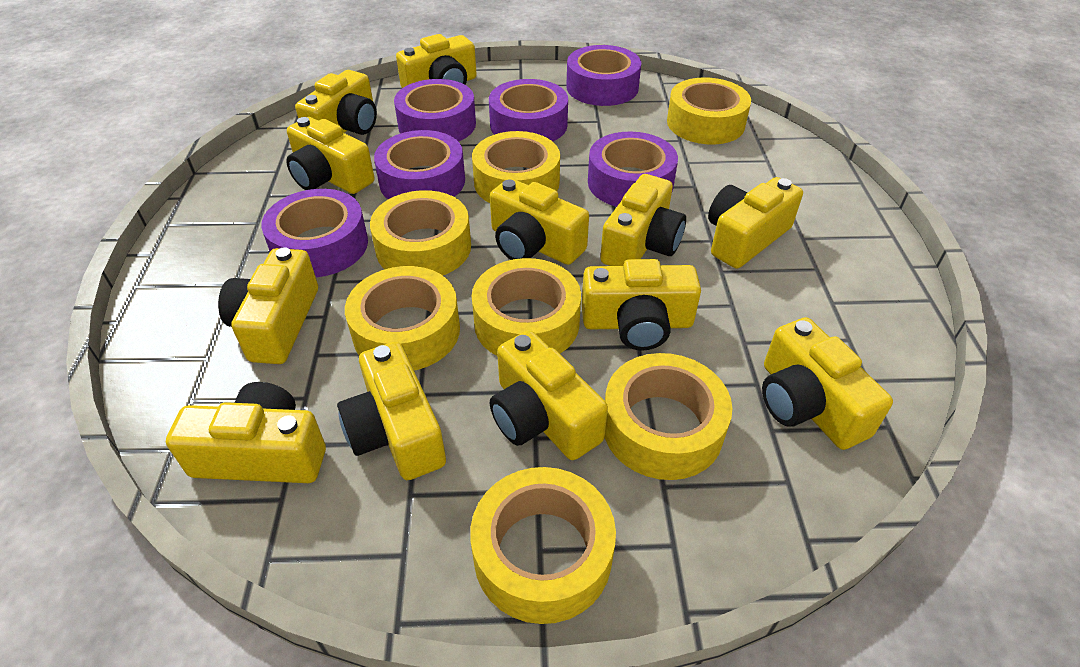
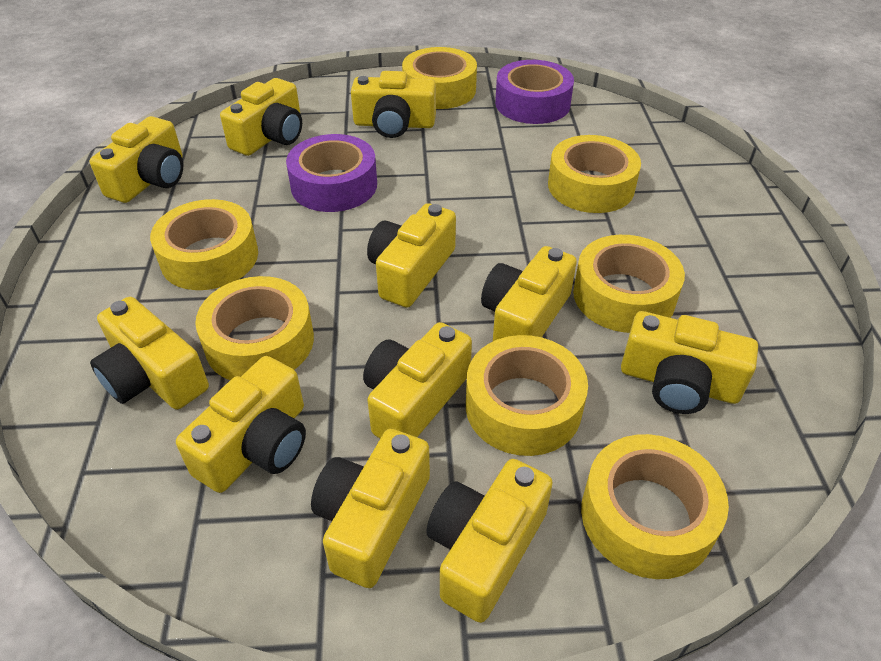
purple tape: [261,189,368,277] [374,130,465,199] [394,79,476,142] [489,79,568,141] [566,45,641,106] [588,132,678,207] = 6 -> [286,134,377,212] [495,60,574,124] = 2
yellow camera: [166,382,326,483] [218,247,318,364] [286,117,375,194] [295,70,377,135] [337,342,446,480] [396,34,477,88] [490,178,589,265] [490,330,608,460] [582,259,701,350] [600,174,686,266] [708,177,803,269] [762,317,893,450] = 12 -> [90,116,183,203] [90,297,209,410] [176,356,306,493] [220,78,302,156] [311,429,430,588] [351,71,436,138] [363,322,472,438] [367,203,456,308] [426,459,553,623] [481,246,577,341] [621,311,758,414] = 11

